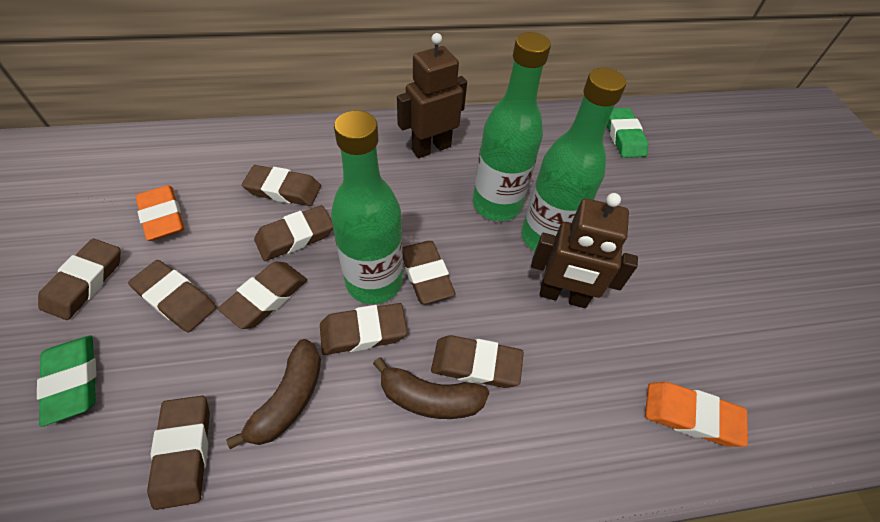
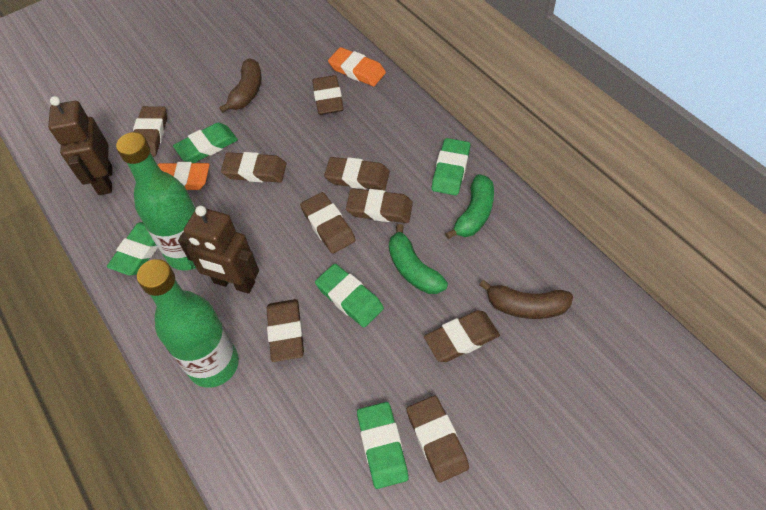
green banana: none = 0 -> [389,224,448,294] [445,174,494,239] = 2
green bottle: [331,111,403,304] [473,32,551,221] [521,68,626,251] = 3 -> [116,132,196,270] [137,259,239,388] = 2
green eraser: [37,335,97,427] [607,108,648,158] = 2 -> [107,222,158,276] [173,123,238,163] [315,264,384,327] [357,402,408,489] [432,138,470,196] = 5

